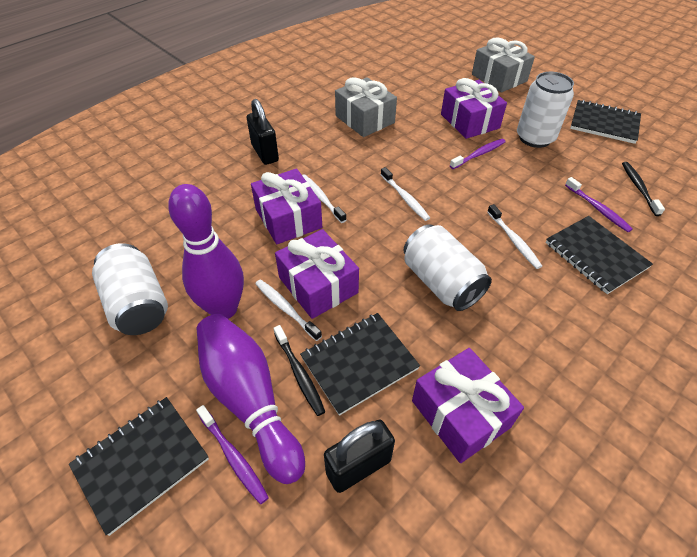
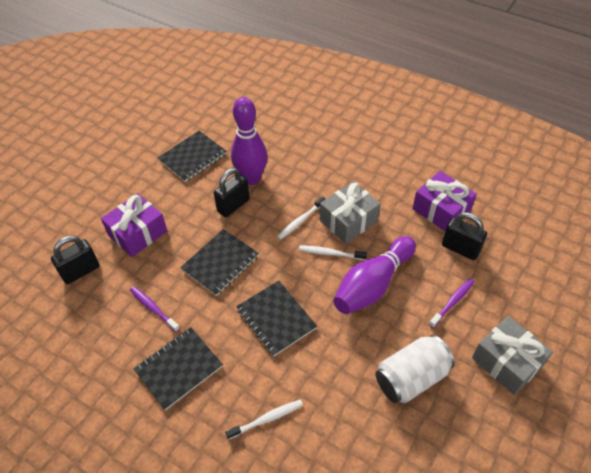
black padlock: [247,99,279,165] [324,420,395,493] = 2 -> [51,236,100,284] [214,168,250,217] [442,213,487,260] = 3
black toothbrush: [273,325,325,416] [622,162,665,216] = 2 -> none = 0
purple gift: [251,169,322,244] [275,229,359,319] [412,348,524,463] [441,78,507,139] = 4 -> [101,193,167,257] [412,171,477,231] = 2
purple toothbrush: [196,405,269,504] [450,139,506,169] [565,177,633,232] = 3 -> [130,286,180,332] [429,278,475,328] = 2
white can: [92,243,168,335] [404,225,492,311] [517,72,574,148] = 3 -> [375,335,455,403] = 1
white toothbrush: [255,279,322,341] [302,174,346,223] [381,167,430,221] [487,204,542,269] = 4 -> [225,400,303,440] [277,196,325,239] [299,245,367,260] = 3

